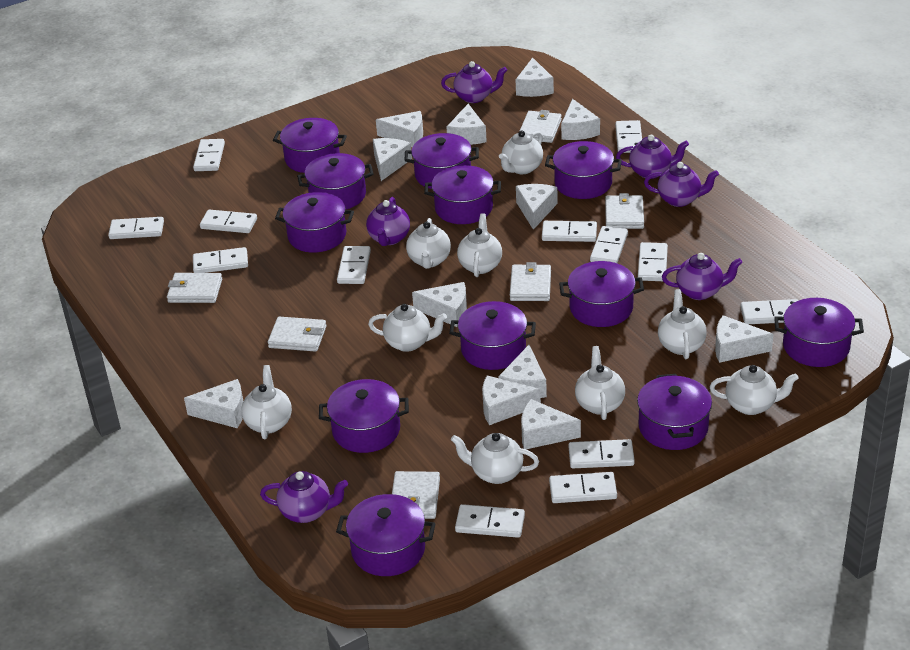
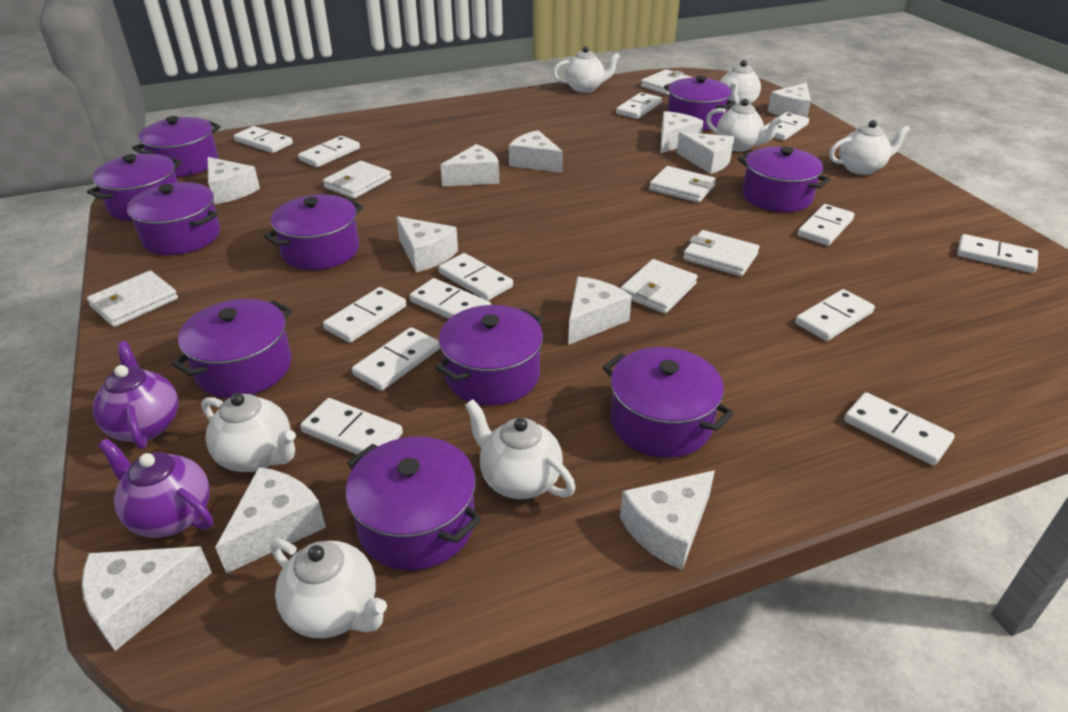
purple pot: [273,118,347,173] [275,192,354,253] [297,153,374,210] [319,379,409,453] [336,494,436,576] [404,133,479,189] [424,165,501,224] [449,301,536,370] [545,141,622,199] [559,261,644,327] [637,374,712,450] [774,298,864,367] = 12 -> [87,154,182,221] [127,182,220,255] [132,116,221,177] [172,299,292,398] [264,194,363,270] [346,437,482,570] [435,305,543,405] [603,347,734,458] [664,75,736,130] [738,147,831,212] = 10
purple teapot: [260,471,348,523] [366,197,410,246] [441,61,507,103] [616,135,689,179] [644,162,719,207] [662,253,742,300] = 6 -> [93,341,178,449] [98,438,213,538] = 2
white cheese: [184,379,243,428] [373,138,412,181] [376,111,423,147] [412,282,467,327] [447,104,487,145] [482,376,541,425] [498,345,547,398] [516,58,554,97] [516,184,558,230] [521,399,581,449] [561,99,600,140] [715,315,773,363] = 12 -> [82,546,212,651] [207,157,260,205] [215,467,326,573] [396,216,458,272] [441,144,499,186] [509,130,563,173] [568,277,632,345] [620,470,715,570] [661,111,703,153] [677,132,734,174] [768,83,811,117] = 11
white teapot: [241,365,292,439] [368,304,447,352] [406,218,451,269] [451,433,539,484] [457,213,502,277] [499,130,543,174] [575,346,625,420] [658,289,707,359] [710,365,799,415] = 9 -> [201,393,296,472] [270,539,387,638] [465,399,575,499] [553,46,620,93] [706,99,783,151] [720,60,761,107] [829,120,910,175] = 7

